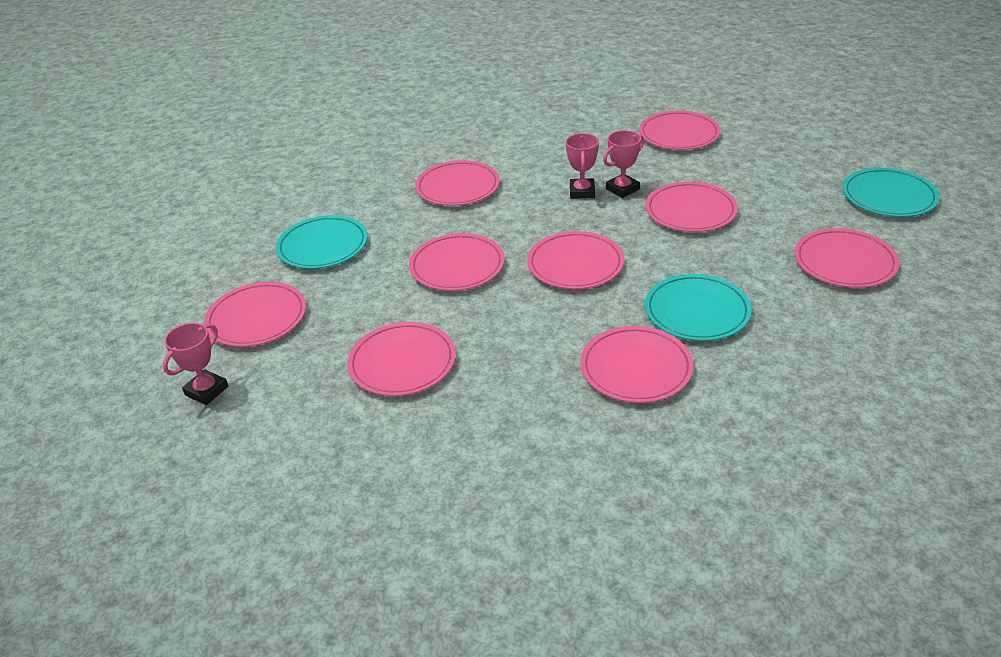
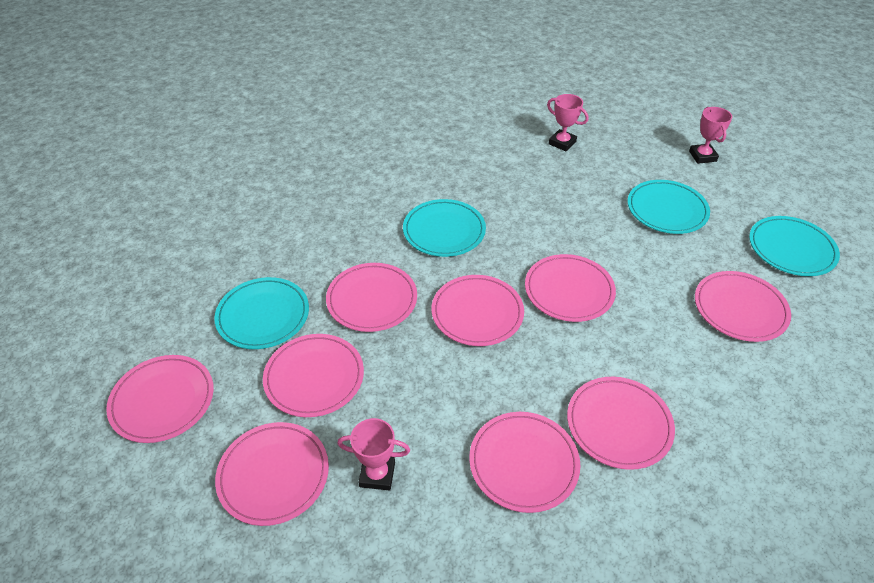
turquoise plate: [276,215,368,269] [645,274,752,341] [842,168,939,217] = 3 -> [214,277,309,349] [403,199,486,257] [627,180,710,234] [749,216,840,276] = 4

